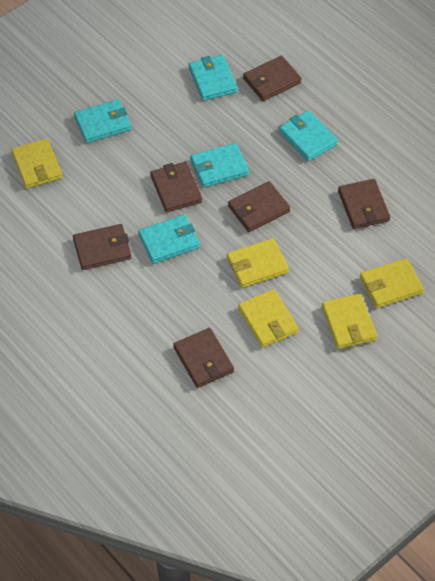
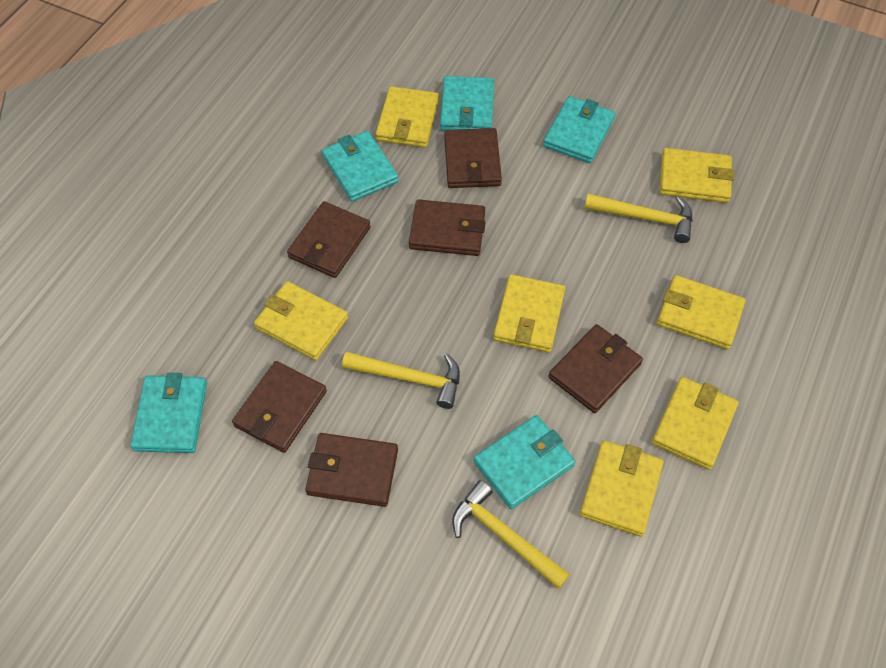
yellow hammer: none = 0 -> [342,352,460,409] [452,480,570,589] [584,194,693,243] = 3
yellow wallet: [11,138,62,189] [227,238,289,288] [238,289,298,348] [322,294,377,349] [360,258,424,308] = 5 -> [254,281,348,361] [376,86,439,148] [493,274,565,352] [580,440,664,537] [652,377,739,470] [657,275,746,349] [660,148,734,203] = 7

